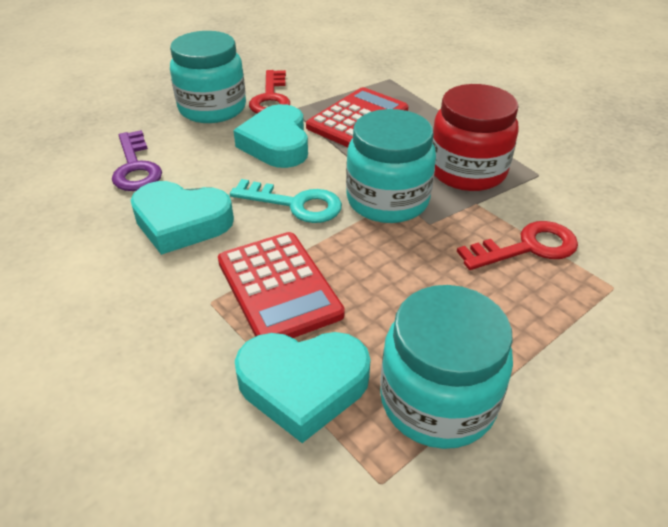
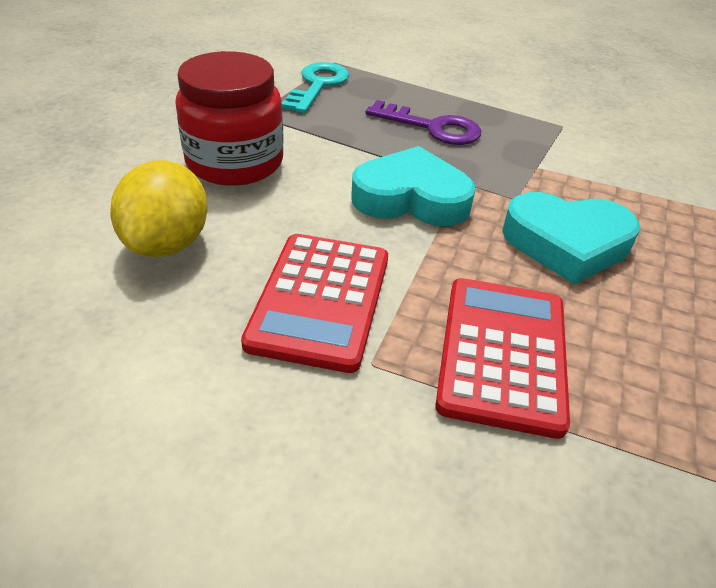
red key: [249,70,290,114] [457,221,578,270] = 2 -> none = 0
turquoise heart: [131,181,234,255] [233,104,308,168] [235,332,371,443] = 3 -> [351,146,476,226] [502,192,640,285] = 2
turquoise jar: [170,31,246,123] [346,109,436,223] [380,285,513,449] = 3 -> none = 0
yellow lemon: none = 0 -> [110,160,208,257] = 1

